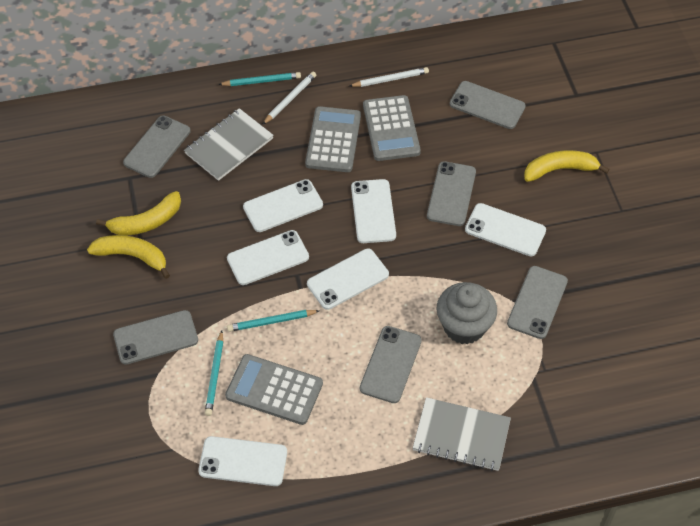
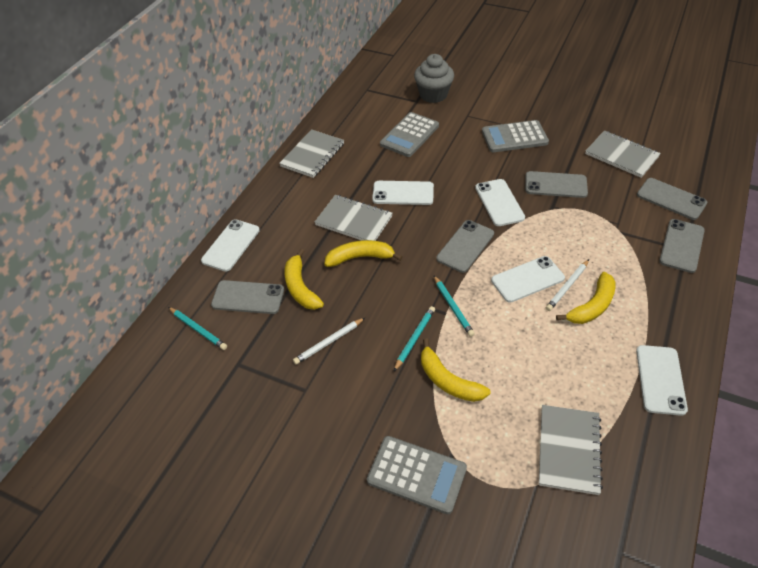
grey notebook: [184,108,274,181] [413,397,511,471] = 2 -> [279,129,344,178] [315,195,393,241] [539,405,603,495] [585,130,661,178] = 4
grey phone: [113,310,198,365] [123,116,190,178] [360,326,422,403] [427,161,476,226] [450,81,526,129] [507,266,568,339] = 6 -> [211,280,284,314] [436,220,494,273] [525,171,588,198] [637,178,707,220] [659,219,705,273] = 5
white phone: [198,436,287,486] [227,230,309,285] [243,179,323,232] [307,249,389,310] [351,179,396,243] [465,203,546,256] = 6 -> [201,219,260,272] [372,181,434,205] [475,179,525,226] [491,256,565,303] [636,345,688,416] = 5
yellow banana: [87,235,170,279] [96,191,181,235] [524,150,609,182] = 3 -> [284,249,324,310] [324,240,402,267] [421,339,490,402] [556,272,616,324] = 4

